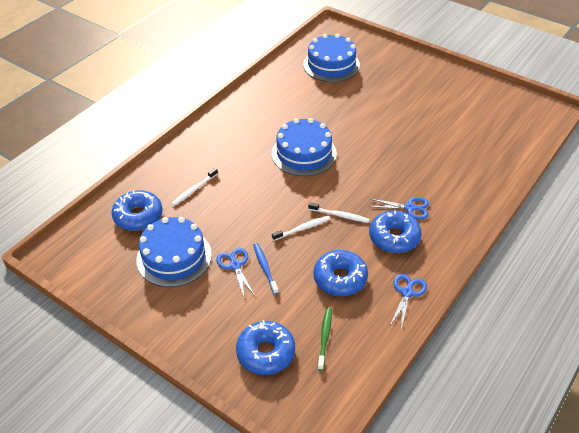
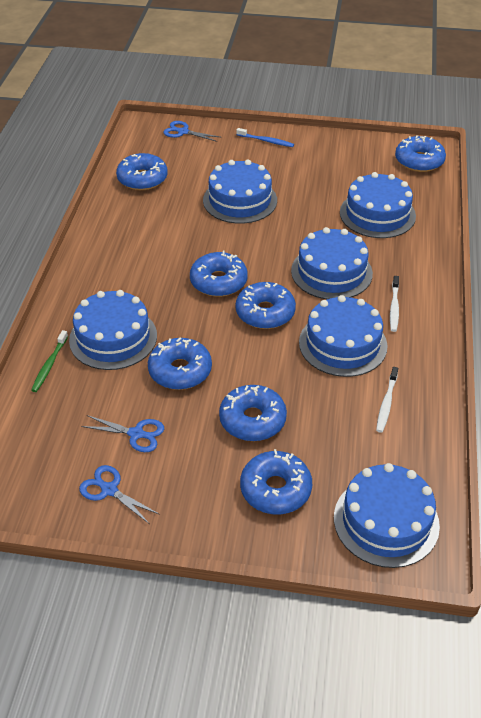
blue cake: [136,217,212,287] [272,118,337,176] [303,34,360,82] = 3 -> [69,290,157,370] [203,160,277,224] [291,227,373,299] [299,295,388,377] [334,463,440,568] [340,172,416,238] = 6
blue donut: [111,190,162,231] [236,320,295,375] [313,250,368,296] [369,210,422,253] = 4 -> [116,153,168,190] [148,338,212,390] [190,250,248,297] [219,385,287,441] [236,282,296,329] [240,449,312,514] [395,135,446,172] = 7
white toothbrush: [171,168,218,206] [272,216,330,241] [308,202,369,223] = 3 -> [376,367,398,433] [390,276,399,332] = 2

